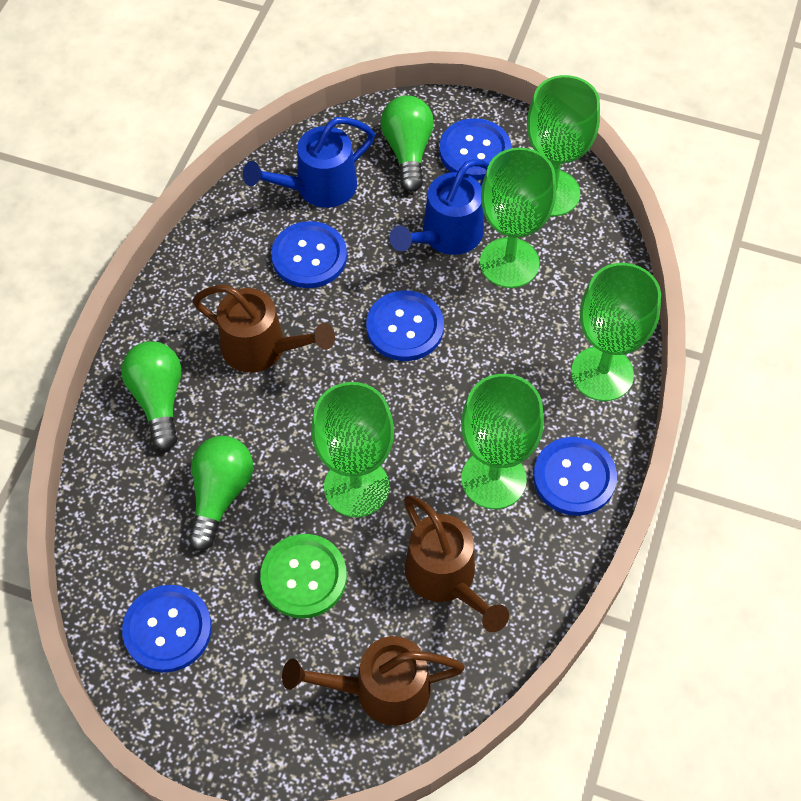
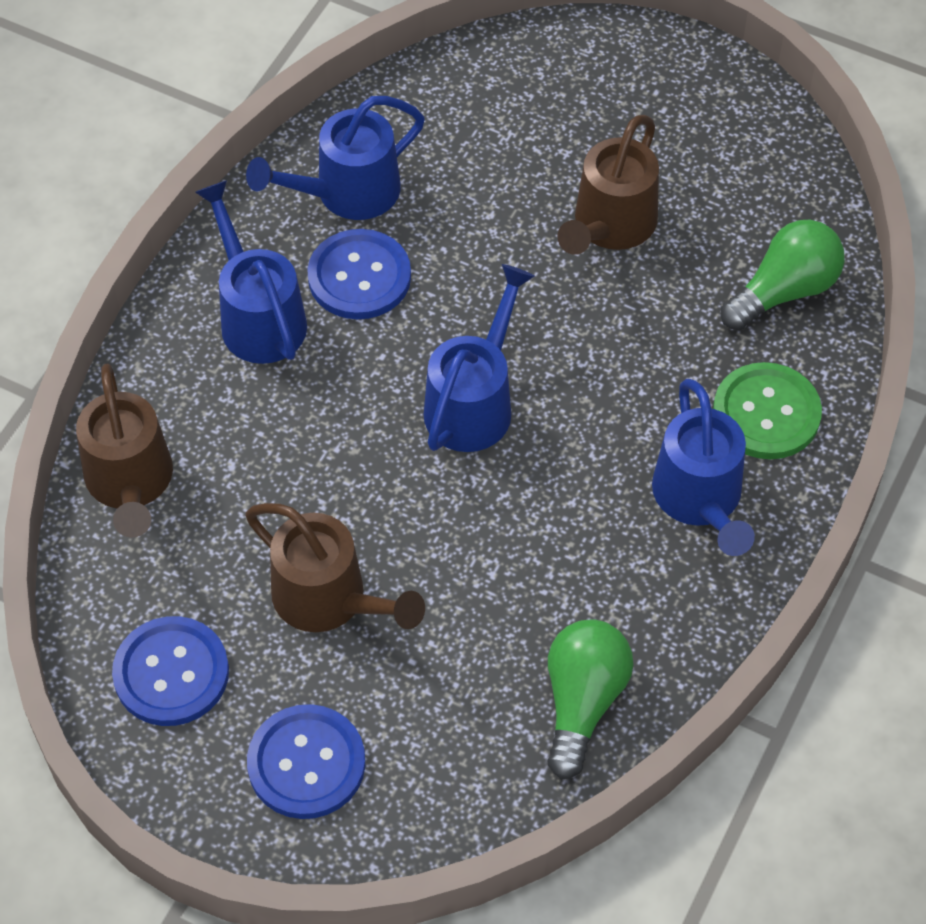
blue button: [122,585,212,673] [271,221,347,288] [366,290,444,361] [439,118,511,180] [533,437,617,516] = 5 -> [112,616,229,726] [247,704,365,819] [307,229,411,319] = 3
blue watering can: [243,117,375,208] [390,159,489,255] = 2 -> [195,180,307,364] [246,96,425,220] [424,264,535,452] [652,379,755,556] = 4
green goblet: [311,382,394,517] [461,374,544,509] [480,148,556,288] [527,75,600,217] [571,263,661,401] = 5 -> none = 0
green light bulb: [121,341,181,450] [188,436,253,551] [381,96,434,192] = 3 -> [547,619,634,779] [721,220,845,330] = 2

